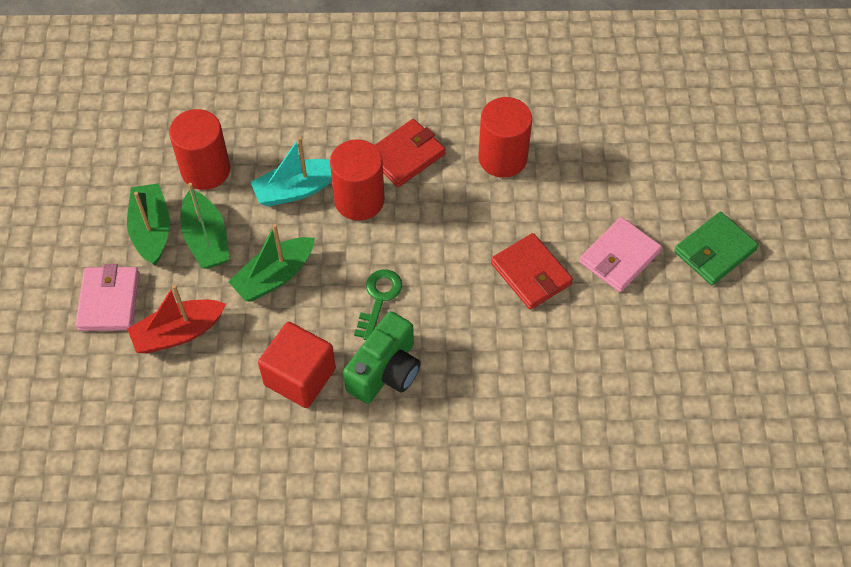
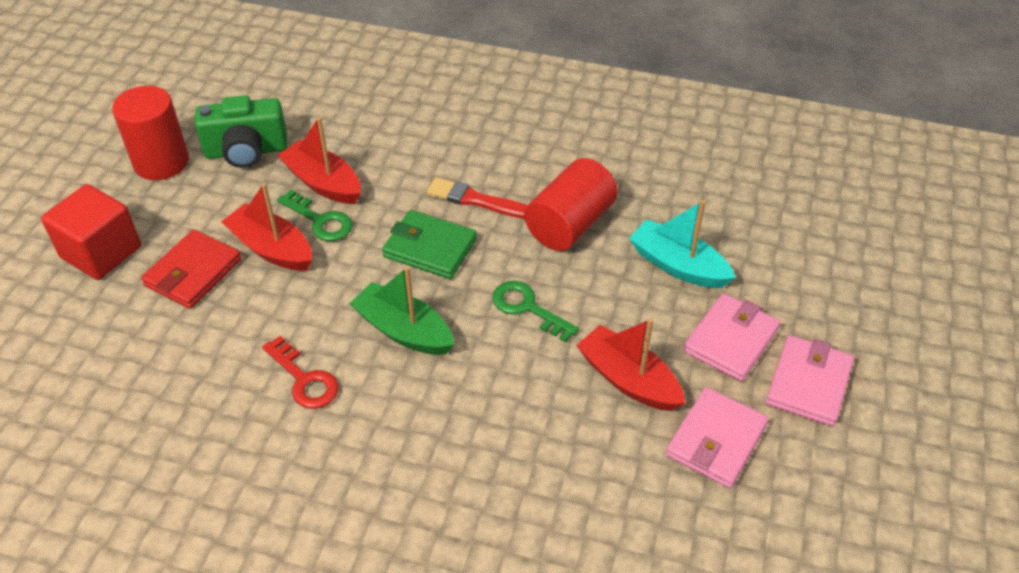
green boat: [127,183,170,266] [180,183,229,269] [228,224,315,302] = 3 -> [349,266,454,355] = 1
green key: [354,269,402,340] = 1 -> [277,190,353,241] [492,281,579,342] = 2
pink wallet: [75,264,139,331] [579,217,662,292] = 2 -> [666,387,769,488] [683,293,780,382] [766,335,854,427] = 3
red boat: [127,284,226,353] = 1 -> [221,183,312,271] [277,117,361,204] [576,318,685,411] = 3
red brush: none = 0 -> [427,177,527,219] = 1
red cylinder: [169,109,230,190] [330,139,385,221] [478,97,532,178] = 3 -> [112,86,189,180] [525,158,618,251] = 2
red key: none = 0 -> [262,336,339,409] = 1
red wallet: [374,119,446,187] [491,233,573,310] = 2 -> [141,230,242,309] = 1

